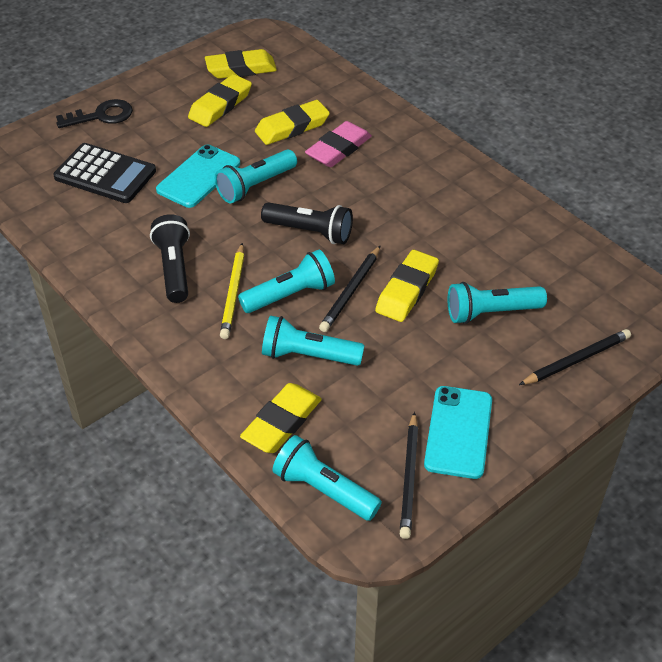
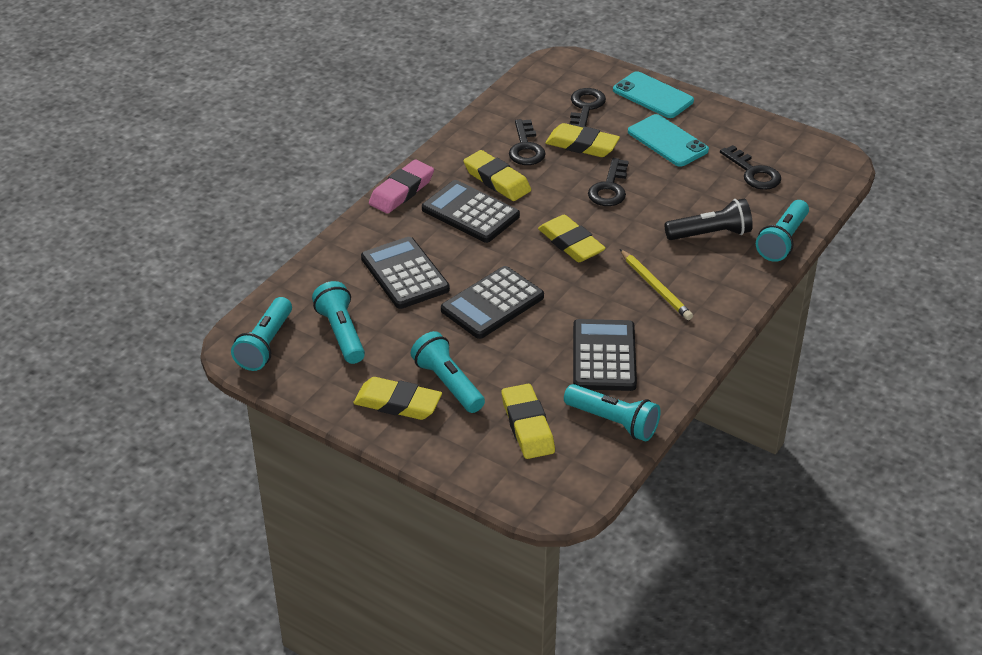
black calculator: [53,143,156,203] = 1 -> [361,237,450,309] [422,180,520,243] [441,266,544,339] [573,319,637,391] = 4
black flashlight: [150,214,190,303] [261,202,353,244] = 2 -> [665,198,753,240] = 1
black key: [56,99,133,128] = 1 -> [509,119,545,165] [570,88,606,127] [588,158,629,206] [720,145,781,190] = 4
black pencil: [319,246,380,332] [400,412,418,539] [519,329,631,385] = 3 -> none = 0

